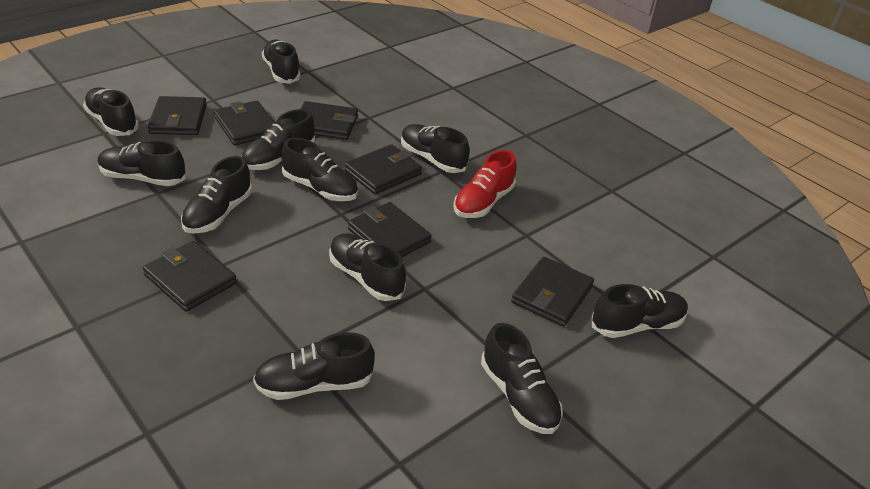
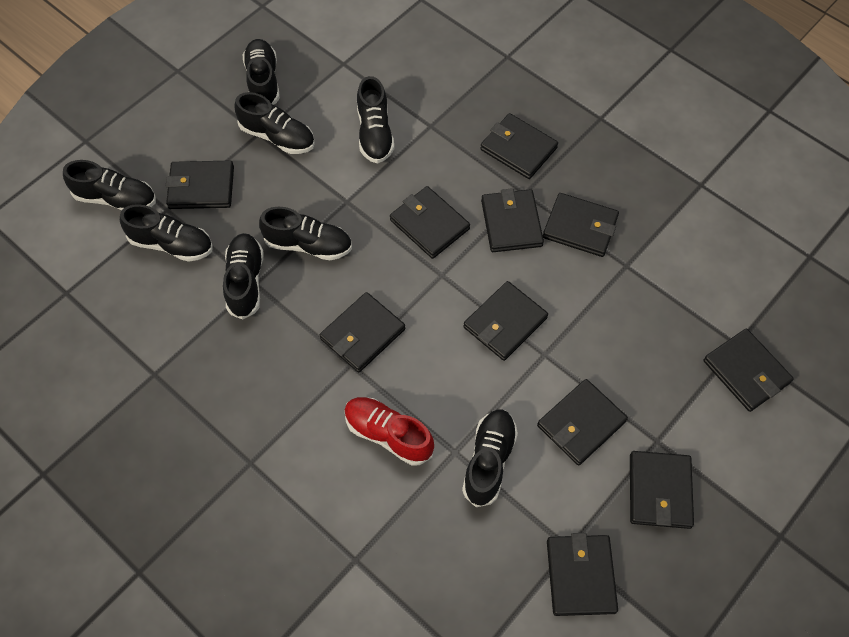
black shoe: [83,87,139,136] [98,140,185,186] [181,156,252,234] [242,109,315,170] [253,332,375,400] [262,40,301,84] [281,138,358,201] [329,233,406,301] [401,124,469,173] [481,323,563,434] [592,284,688,338] = 11 -> [63,160,156,210] [120,204,213,262] [223,233,264,320] [234,92,315,154] [242,39,280,105] [259,207,352,260] [357,76,394,163] [462,409,518,507] = 8
black wallet: [143,241,237,312] [148,96,207,135] [214,101,275,146] [300,101,358,140] [345,144,422,194] [348,202,432,257] [511,257,594,327] = 7 -> [166,161,234,209] [320,292,405,373] [390,186,470,259] [463,281,548,361] [480,113,558,179] [481,188,544,252] [537,379,628,466] [543,193,619,257] [547,533,618,616] [630,451,694,529] [703,329,794,412] = 11

